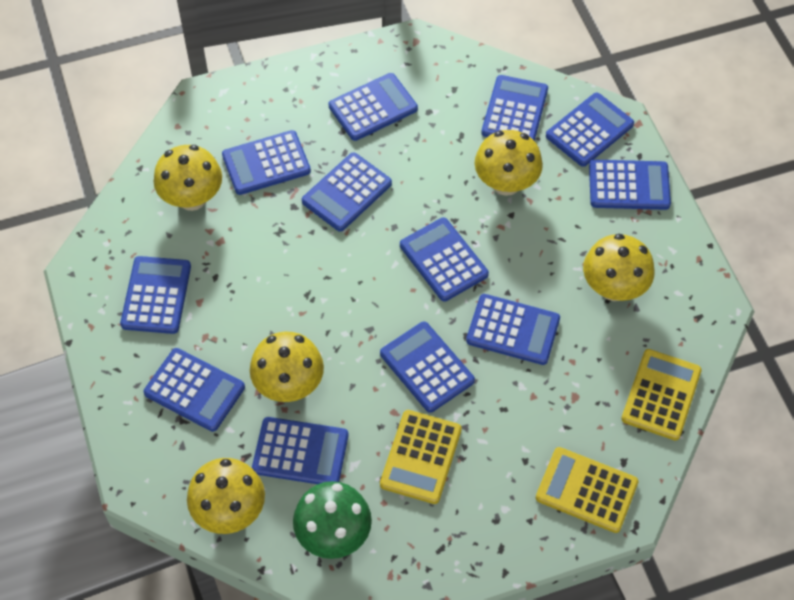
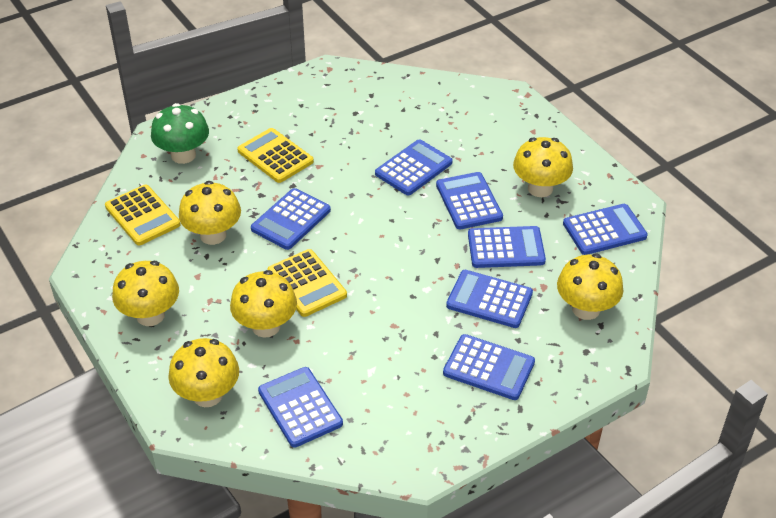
blue calculator: [120,256,191,334] [144,348,245,432] [222,130,311,195] [252,417,349,484] [302,153,392,232] [329,73,418,141] [380,321,475,413] [400,218,489,302] [466,294,560,365] [481,75,548,141] [546,93,634,167] [589,160,671,210] = 12 -> [251,188,331,250] [258,367,343,448] [375,139,453,195] [436,172,503,229] [443,334,535,400] [446,270,533,328] [468,226,546,268] [563,204,648,255] = 8
yellow mushroom: [154,145,222,211] [187,458,265,534] [250,332,324,402] [475,130,543,196] [583,234,654,301] = 5 -> [112,261,179,326] [168,338,239,407] [179,181,241,245] [230,270,297,338] [513,137,573,197] [557,254,623,320] = 6

